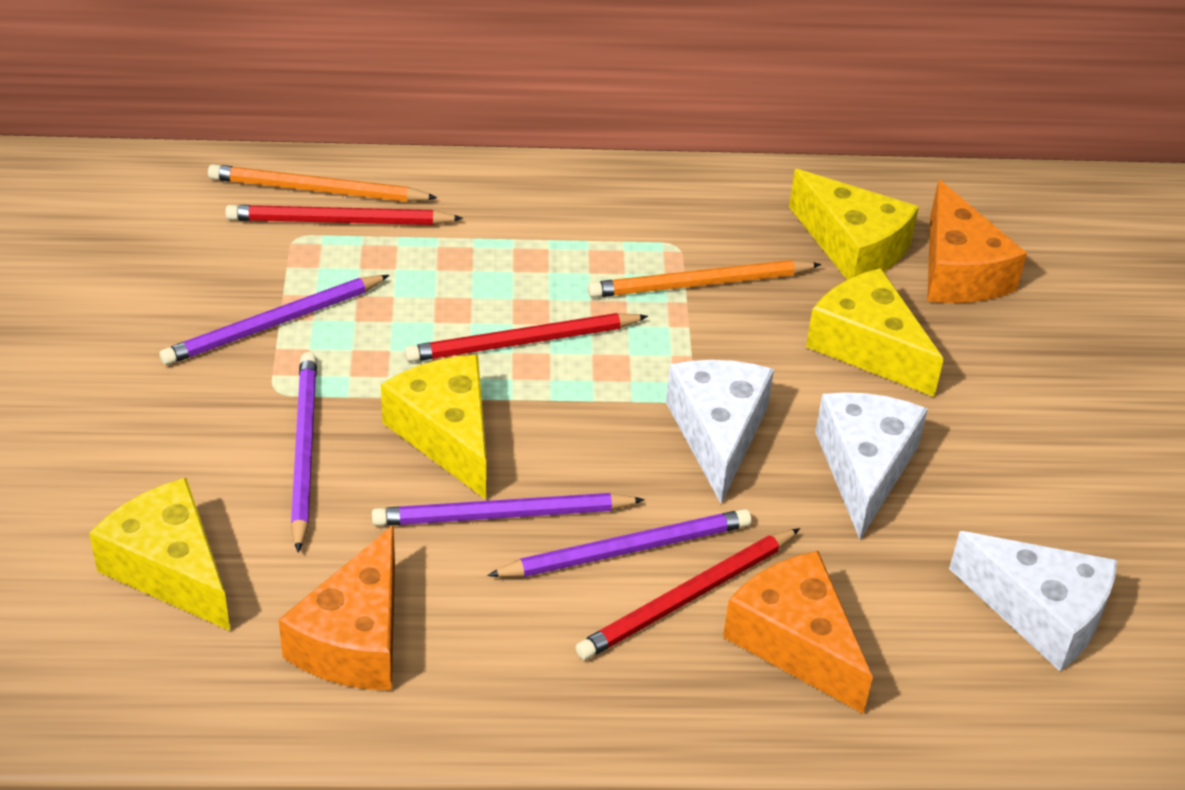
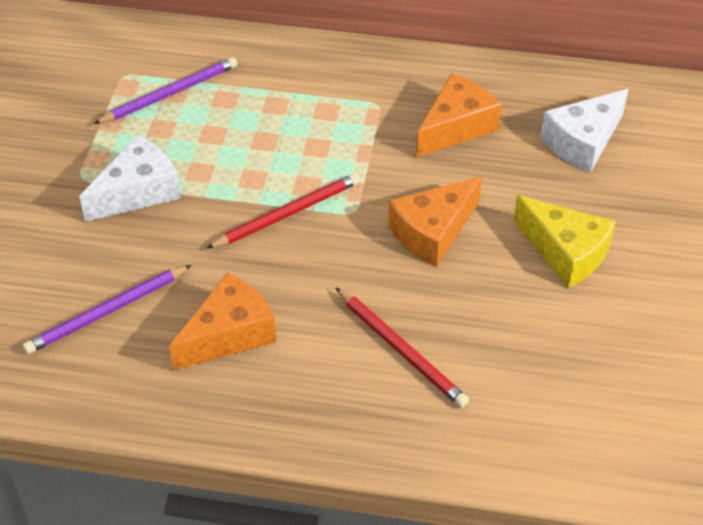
orange pencil: [208,164,438,202] [588,260,821,298] = 2 -> none = 0
purple pencil: [160,275,390,365] [291,352,317,553] [372,493,645,526] [487,509,752,577] = 4 -> [23,265,191,354] [94,57,237,124] = 2
red pencil: [225,205,463,225] [405,313,648,362] [575,528,800,660] = 3 -> [206,173,360,249] [335,287,469,408] = 2
white cheese: [666,360,774,504] [815,392,928,539] [949,531,1117,671] = 3 -> [79,135,181,222] [541,89,628,173] = 2
yellow cheese: [89,478,230,631] [381,355,486,499] [789,169,919,280] [806,268,944,397] = 4 -> [514,195,616,288] = 1

